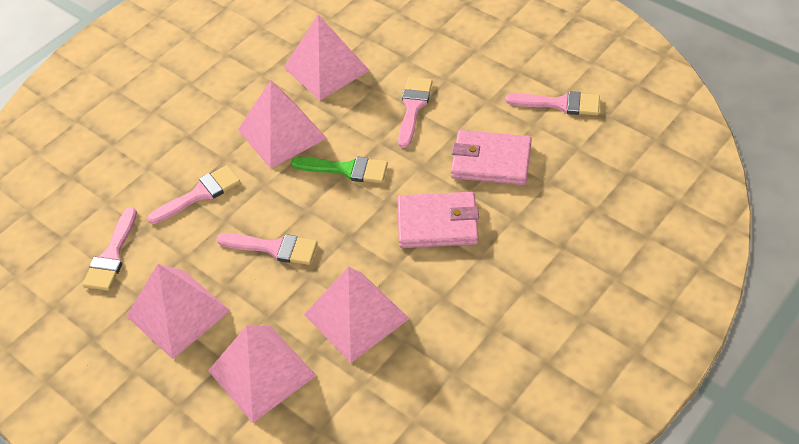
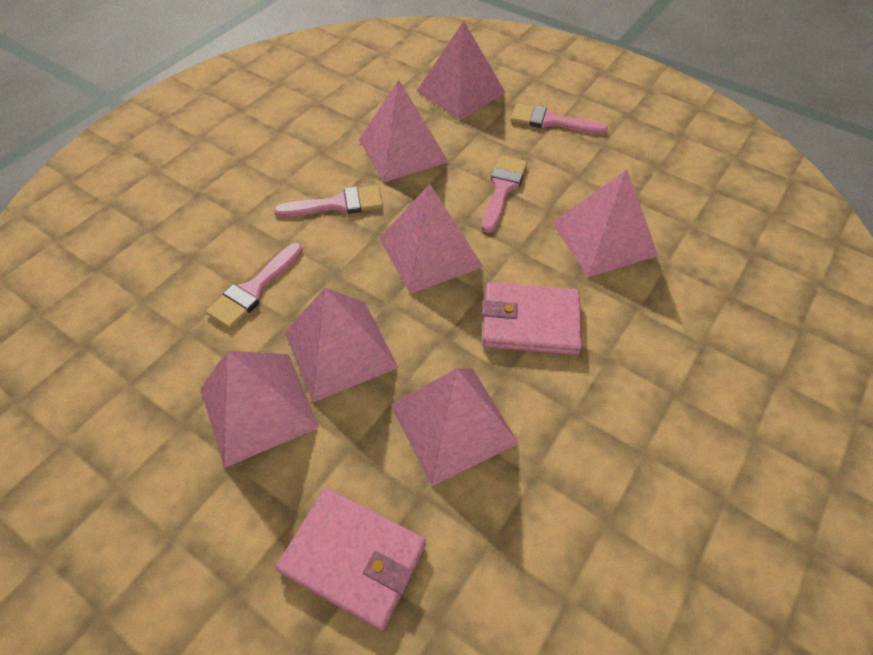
green brush: [291,156,388,183] = 1 -> none = 0
pink brush: [82,207,137,291] [147,165,240,224] [216,233,318,265] [398,77,433,148] [505,91,600,115] = 5 -> [206,243,303,329] [274,185,383,217] [482,156,527,233] [511,103,608,134] = 4
pink pyramid: [127,264,231,359] [208,325,317,423] [238,80,327,169] [284,14,370,100] [304,267,410,363] = 5 -> [200,351,319,468] [285,287,399,402] [359,80,449,182] [379,184,484,294] [390,368,519,486] [417,21,506,120] [552,170,658,278] = 7

